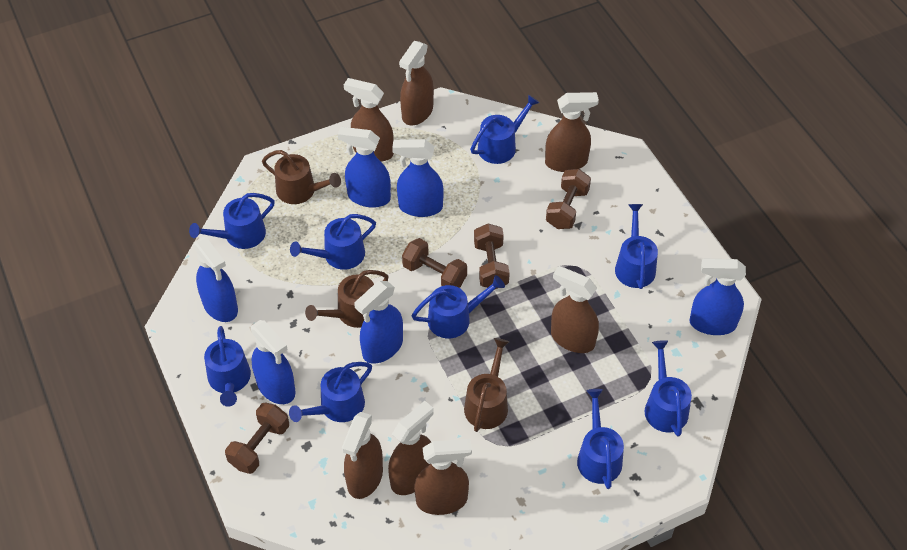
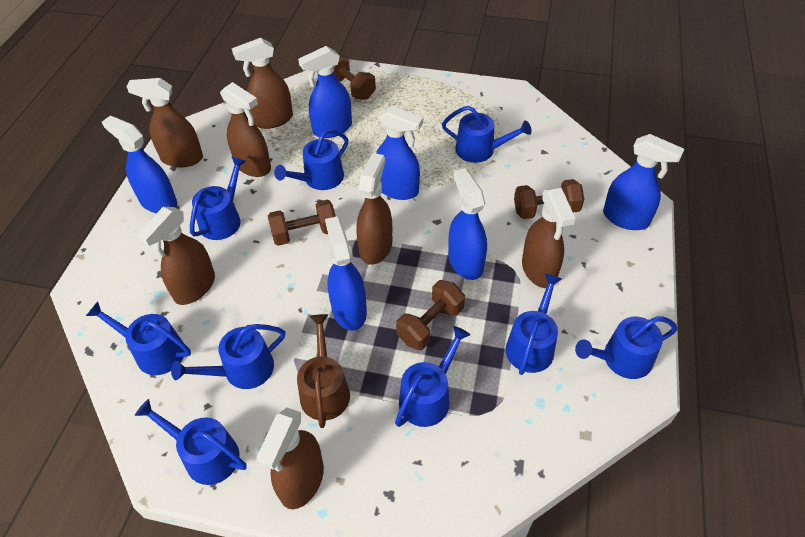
brown watering can: [262,150,341,204] [305,270,389,328] [464,338,509,432] = 3 -> [297,314,350,428] = 1

